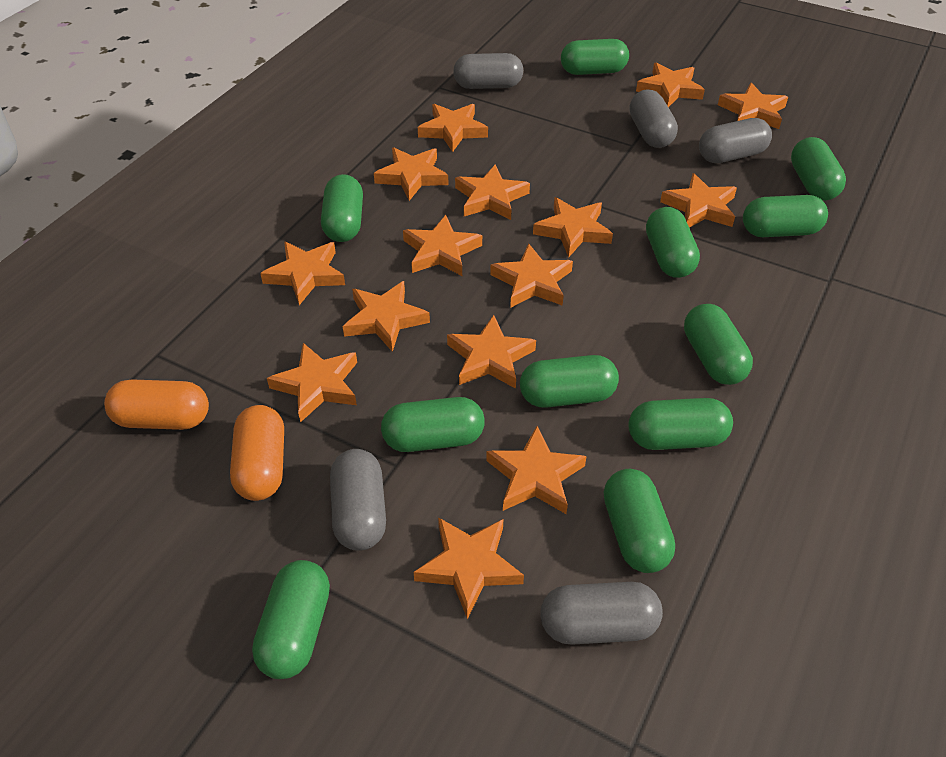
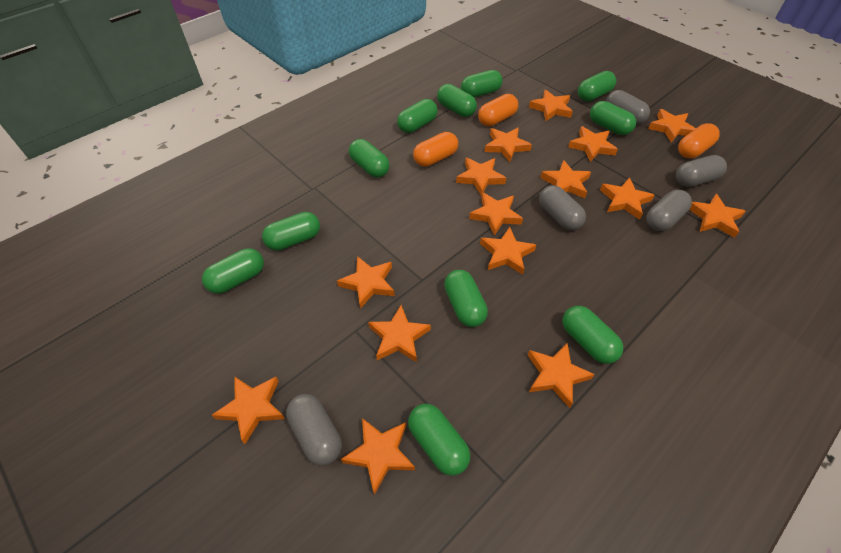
orange capsule: [104,379,209,430] [230,405,284,501] = 2 -> [413,132,458,167] [478,94,518,126] [678,123,720,158] = 3

